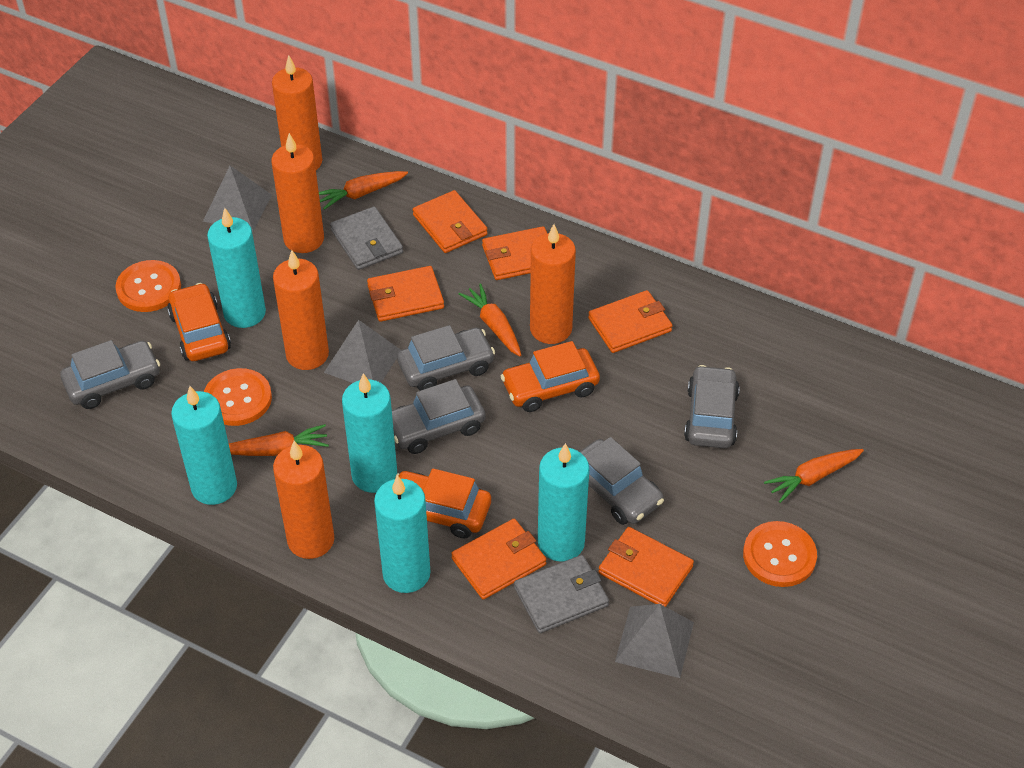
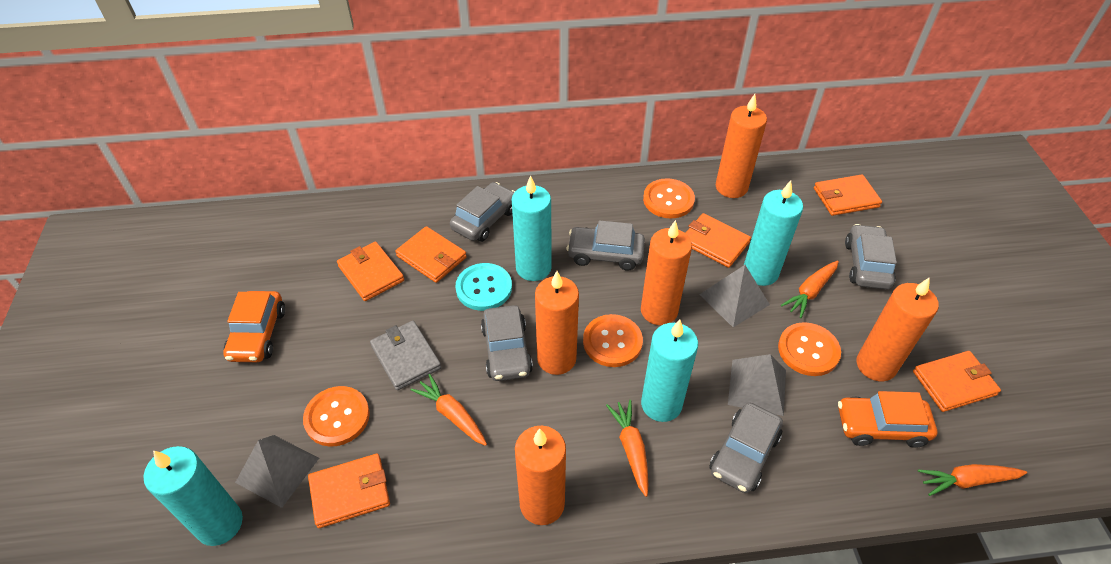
grey wallet: [330,206,403,270] [514,555,609,633] = 2 -> [370,321,441,390] = 1
orange button: [116,260,181,312] [204,368,272,426] [743,521,817,587] = 3 -> [303,386,370,447] [583,314,643,367] [643,178,695,219] [778,322,841,376] = 4
orange car: [167,283,231,361] [395,468,491,539] [501,341,600,412] = 3 -> [223,291,285,362] [838,391,937,448] = 2
turquoise button: none = 0 -> [456,263,512,311] = 1
turquoise candle: [171,386,237,505] [207,208,266,328] [342,373,397,493] [374,475,430,593] [538,443,589,562] = 5 -> [144,446,243,546] [512,175,552,281] [641,319,698,422] [744,180,803,286] = 4

